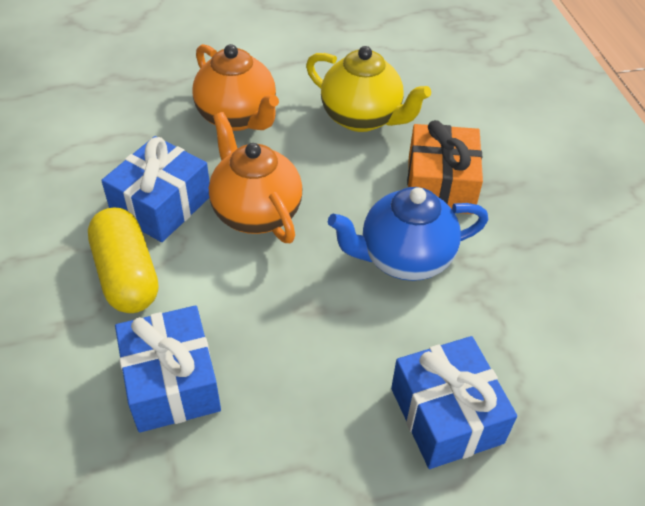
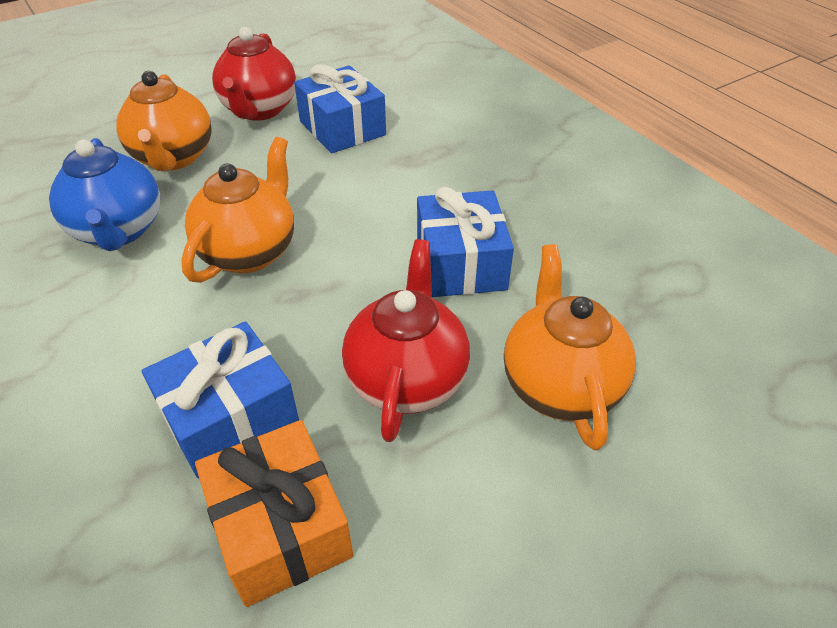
orange teapot: [193,44,279,131] [209,112,303,243] = 2 -> [116,71,212,171] [181,137,294,283] [504,244,636,451] = 3
red teapot: none = 0 -> [212,27,296,121] [342,239,470,442] = 2
yellow capsule: [88,208,158,313] = 1 -> none = 0
yellow teapot: [306,46,431,132] = 1 -> none = 0

